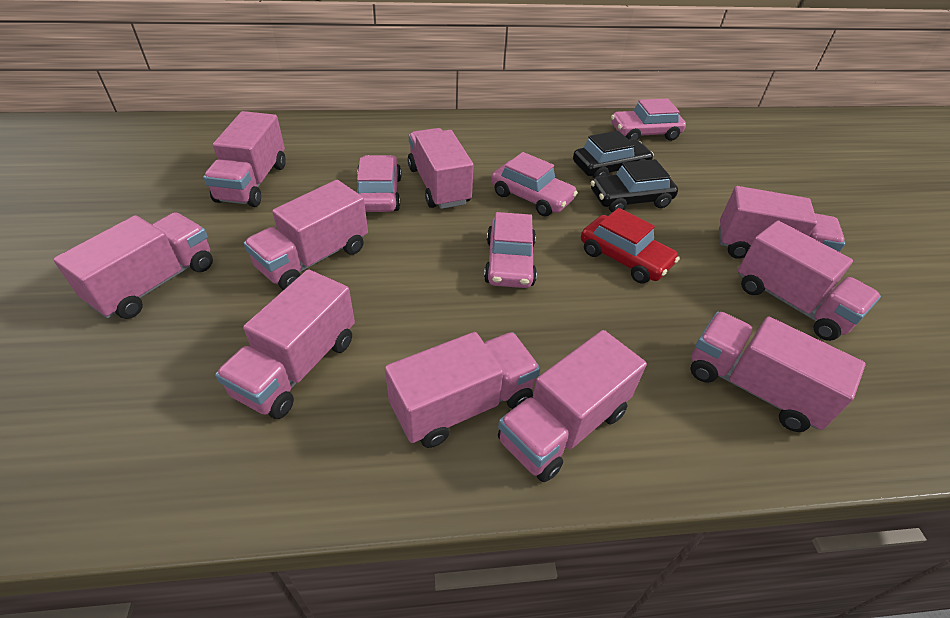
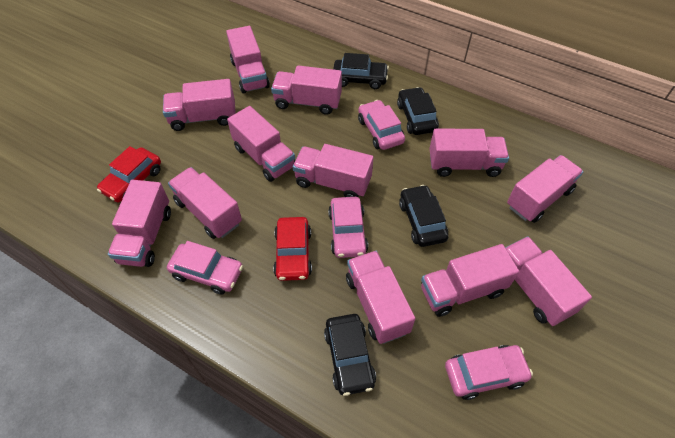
black car: [573,131,654,178] [591,159,678,213] = 2 -> [324,314,376,396] [333,53,389,89] [397,87,439,135] [399,185,449,247] = 4
pink truck: [53,212,213,319] [203,111,286,207] [215,269,355,419] [244,180,368,290] [385,332,540,448] [408,128,474,209] [498,330,647,482] [691,312,866,432] [719,186,845,259] [738,221,881,341] = 10 -> [108,180,171,267] [163,79,236,131] [168,167,242,239] [226,26,270,93] [227,106,295,182] [271,65,342,115] [293,144,373,197] [346,251,415,344] [421,244,519,317] [429,129,509,177] [505,236,592,326] [507,155,583,223] = 12
red car: [581,208,680,283] = 1 -> [97,146,161,203] [273,217,312,281] = 2

